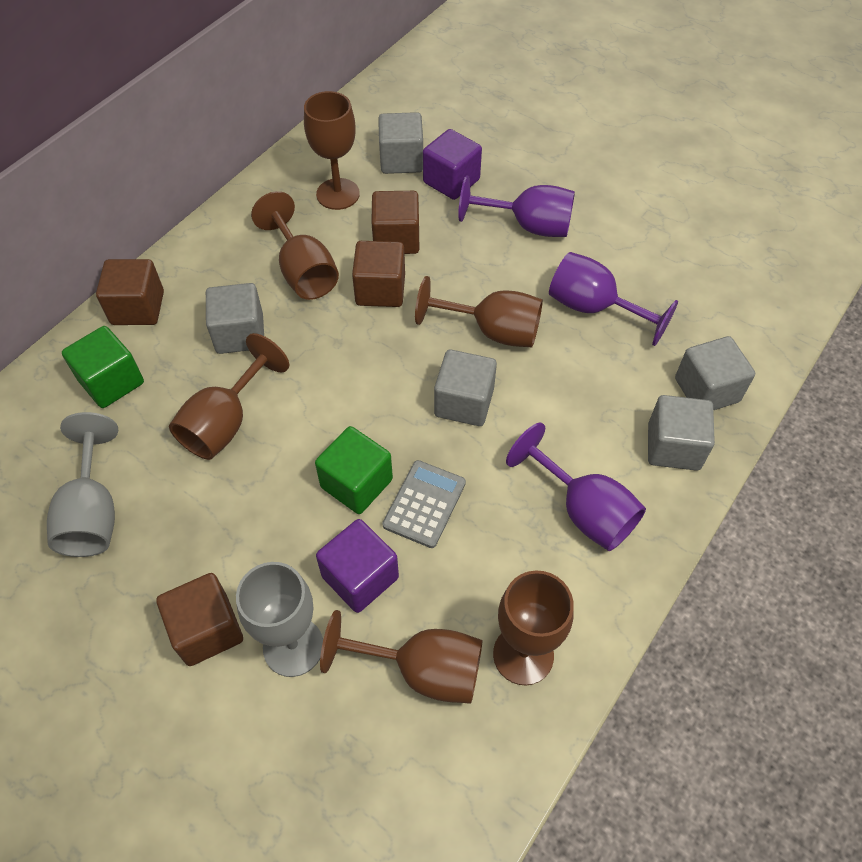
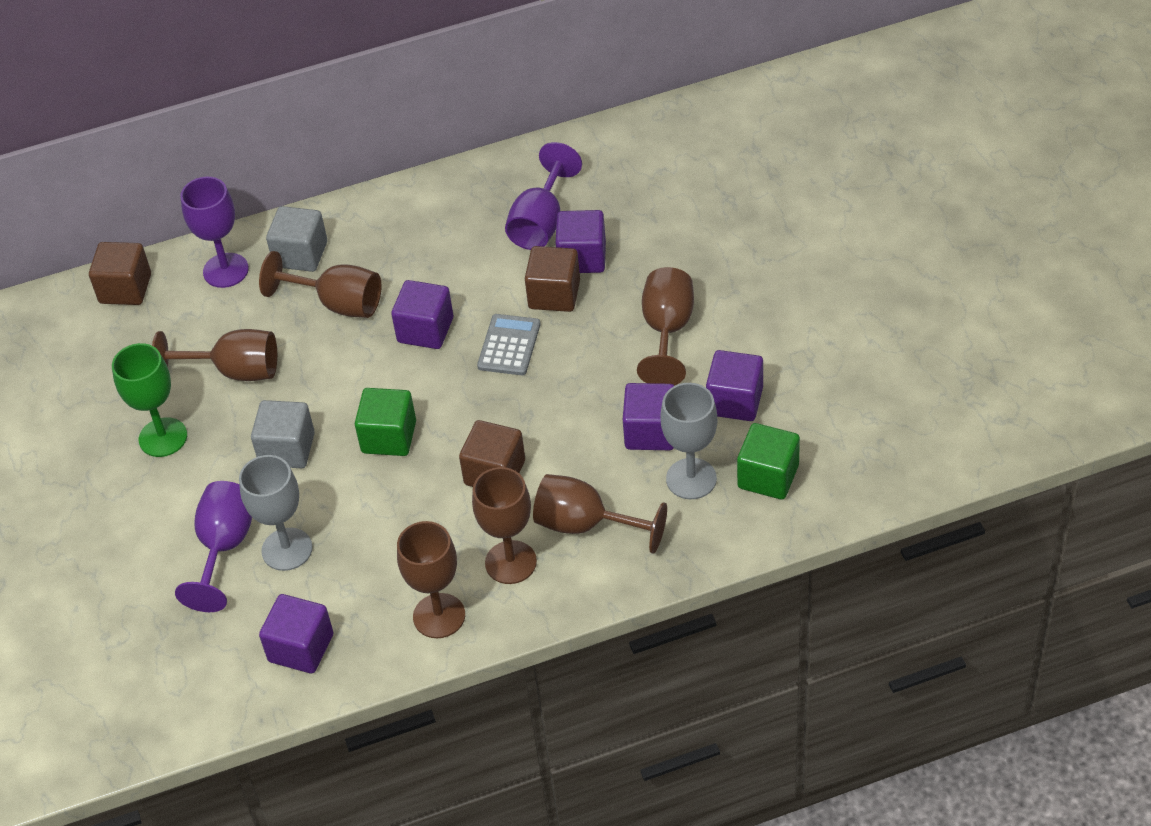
brown cube: [96,259,164,325] [156,573,243,666] [352,241,405,307] [371,191,419,254] = 4 -> [89,242,151,305] [459,420,525,487] [525,246,580,312] = 3
green goblet: none = 0 -> [112,343,187,457] = 1
grey cube: [206,283,264,354] [378,112,423,174] [434,350,497,426] [648,395,715,471] [675,336,755,410] = 5 -> [251,400,315,468] [266,206,327,272] = 2
purple cube: [316,519,399,613] [423,129,482,200] = 2 -> [259,594,333,673] [391,280,453,349] [556,210,606,273] [623,383,674,450] [706,350,763,421] = 5

